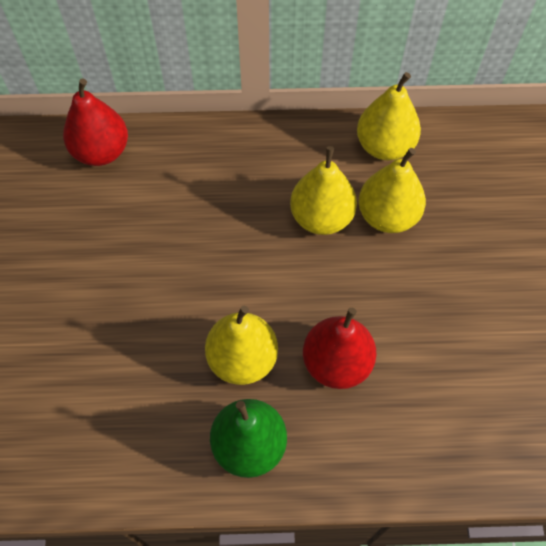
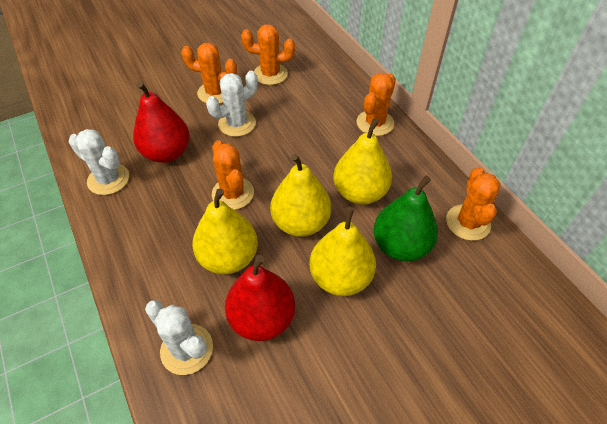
orange cactus: none = 0 -> [181,43,237,104] [212,140,254,210] [241,24,295,85] [357,73,396,136] [446,167,501,241] = 5
white cactus: none = 0 -> [69,129,129,195] [145,300,213,375] [206,71,258,137] = 3

